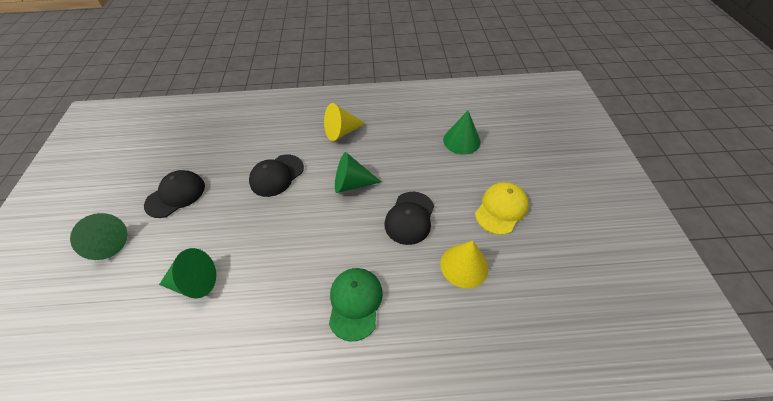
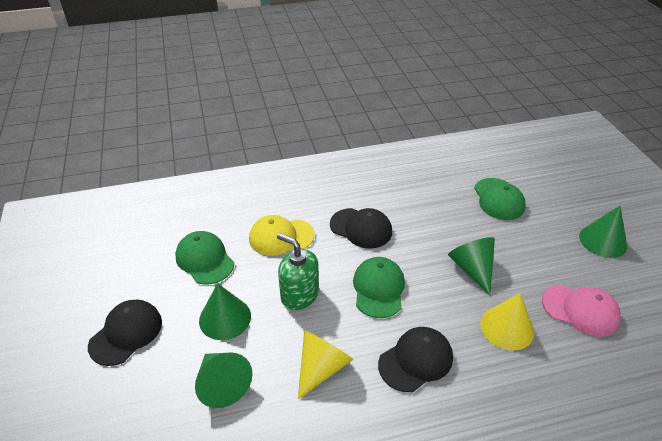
green cap: [329,268,383,342] = 1 -> [175,231,234,284] [353,257,405,318] [474,178,526,220] = 3
green soap dispenser: none = 0 -> [277,233,319,310] = 1
pink cap: none = 0 -> [542,285,621,337] = 1

